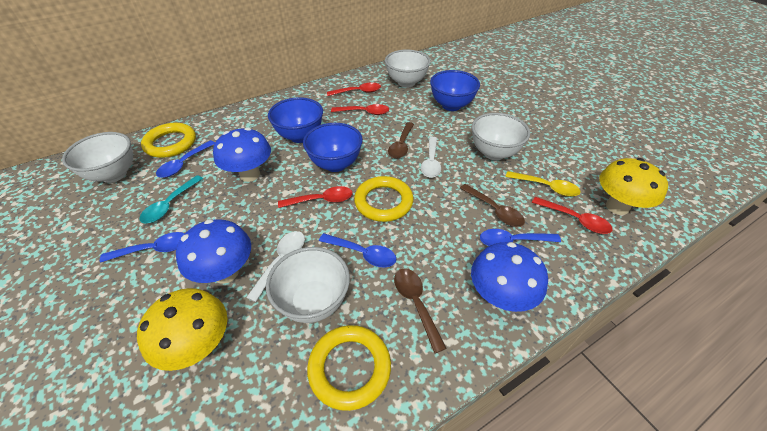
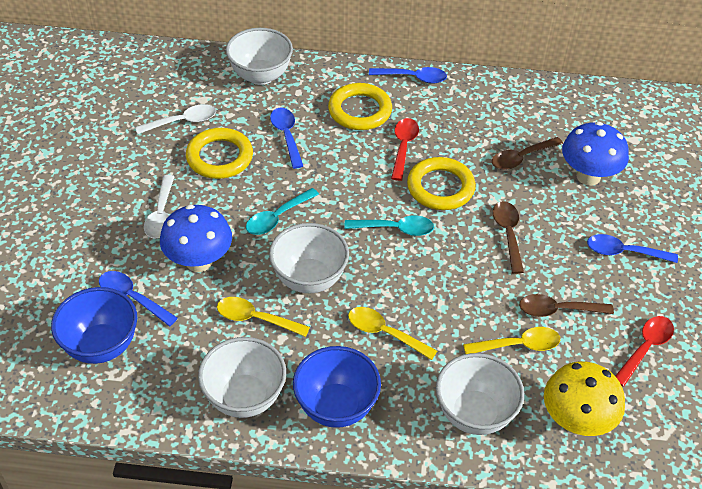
blue bowl: [268,97,323,143] [303,123,363,172] [430,70,480,111] = 3 -> [51,287,137,364] [293,346,381,428] = 2
blue mushroom: [176,219,251,284] [213,128,271,182] [471,242,548,312] = 3 -> [160,205,232,272] [562,122,629,186] = 2
red spoon: [278,186,353,208] [327,83,381,96] [331,104,389,115] [532,197,613,234] = 4 -> [391,118,419,181] [615,316,674,387] = 2
turquoise spoon: [139,175,203,224] = 1 -> [246,188,319,235] [344,215,434,236] = 2
yellow mushroom: [137,288,227,371] [599,158,668,215] = 2 -> [544,361,625,436] = 1
yellow spoon: [505,171,581,197] = 1 -> [217,297,310,337] [348,307,437,360] [463,327,560,354] = 3

